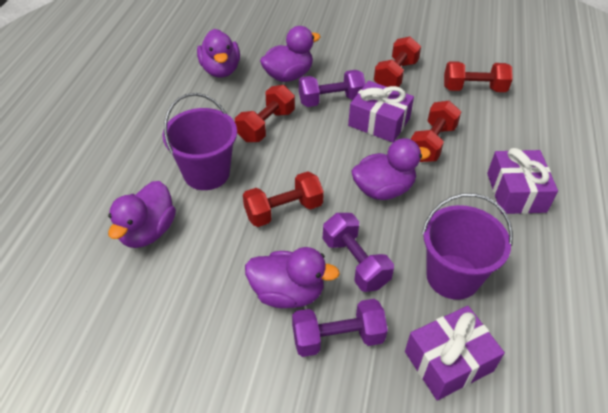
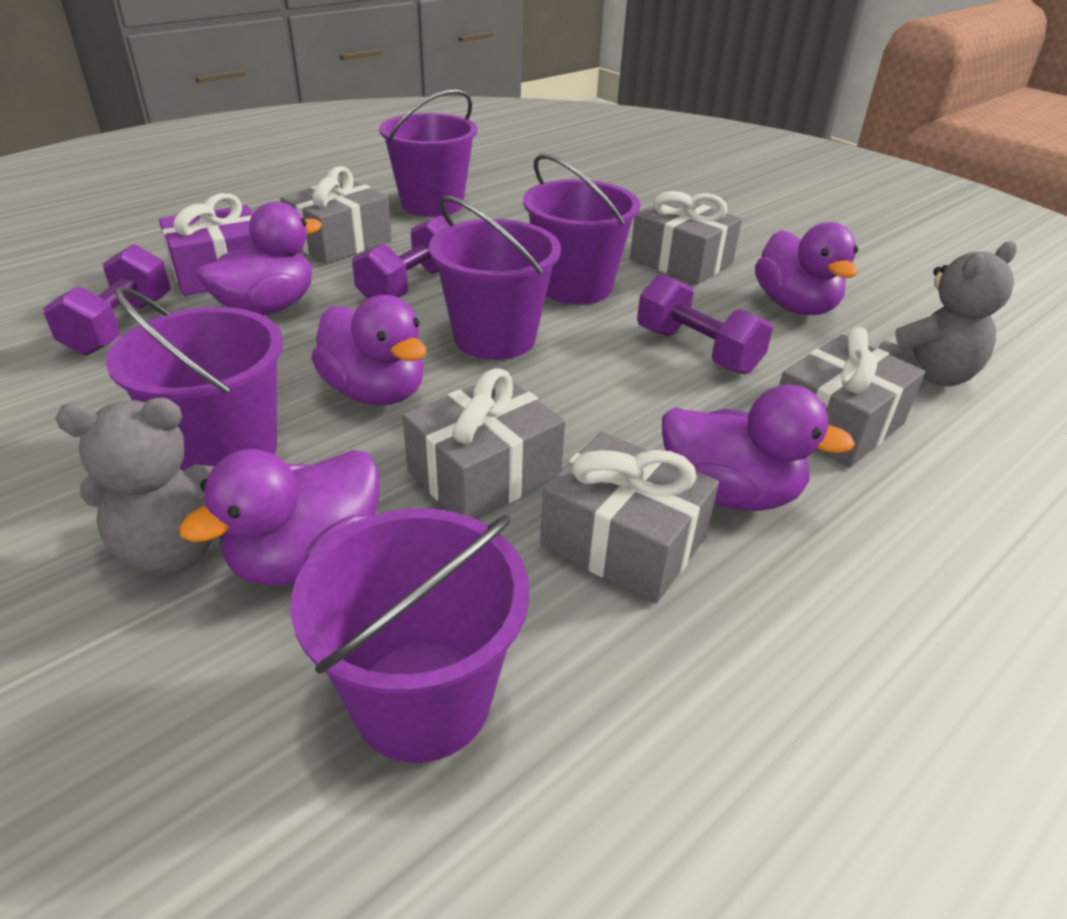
grey gift: none = 0 -> [280,166,392,264] [403,368,565,519] [540,432,719,604] [630,191,742,285] [779,327,925,468] = 5
grey teddy bear: none = 0 -> [55,398,224,575] [878,241,1017,386] = 2
purple bucket: [163,93,237,190] [422,193,513,300] = 2 -> [106,286,283,471] [290,508,529,763] [379,89,477,217] [429,196,561,360] [523,154,641,305] = 5
purple gift: [348,81,414,143] [405,306,505,400] [487,148,558,214] = 3 -> [159,193,255,296] = 1
red dumbbell: [235,85,295,142] [243,171,324,227] [374,36,421,87] [411,101,461,162] [444,61,513,92] = 5 -> none = 0

